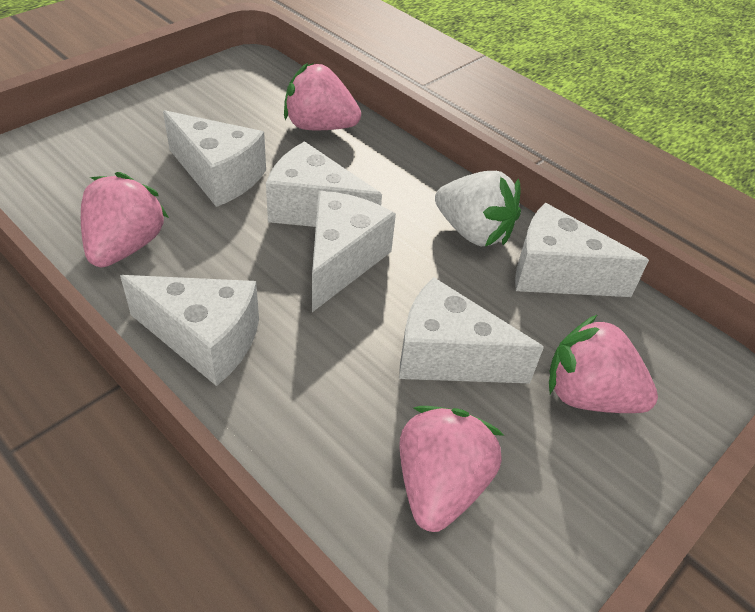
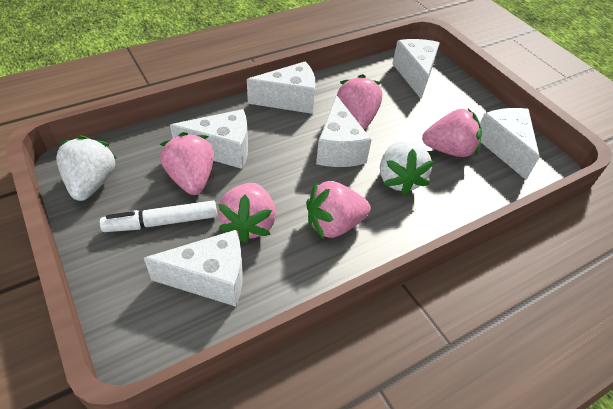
pink strawberry: [81,172,169,267] [284,63,361,130] [399,406,504,532] [549,315,658,413] = 4 -> [160,132,214,195] [218,183,276,243] [306,181,371,239] [337,74,382,129] [422,108,482,157] = 5
white marker: none = 0 -> [100,201,217,232] = 1
white strawberry: [435,171,521,246] = 1 -> [56,135,117,201] [380,141,434,195] = 2

